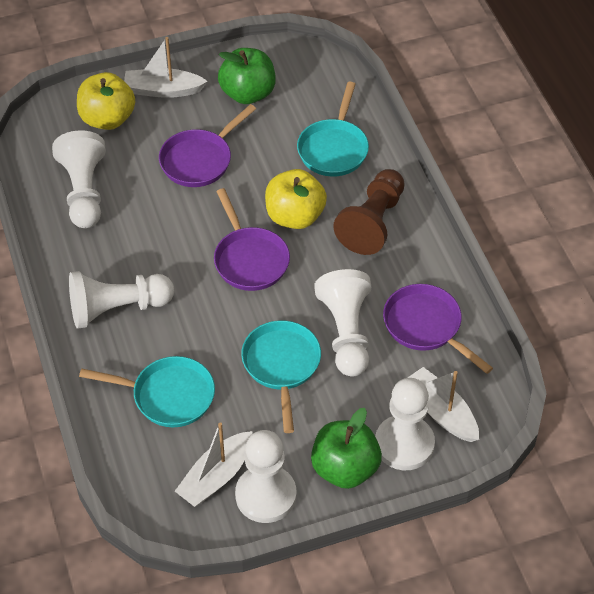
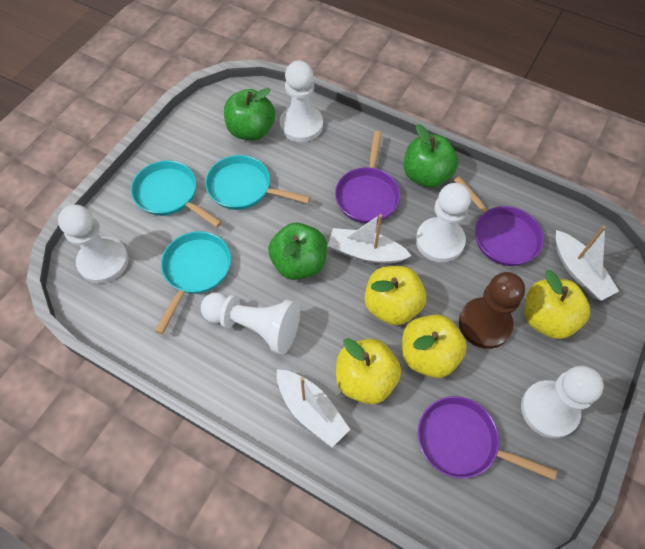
green apple: [218,48,276,104] [311,408,382,489] = 2 -> [224,88,275,140] [268,223,327,280] [404,124,458,188] = 3
yellow apple: [77,72,135,130] [265,169,327,229] = 2 -> [336,338,401,404] [365,266,426,325] [402,314,467,378] [524,270,590,339] = 4

